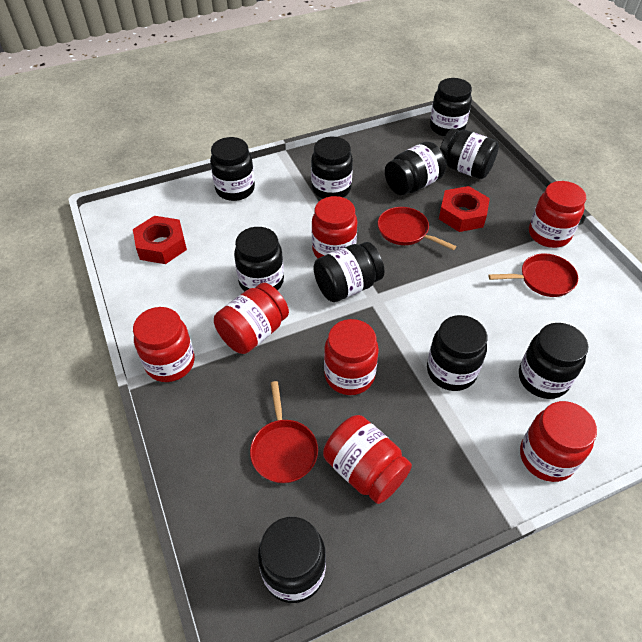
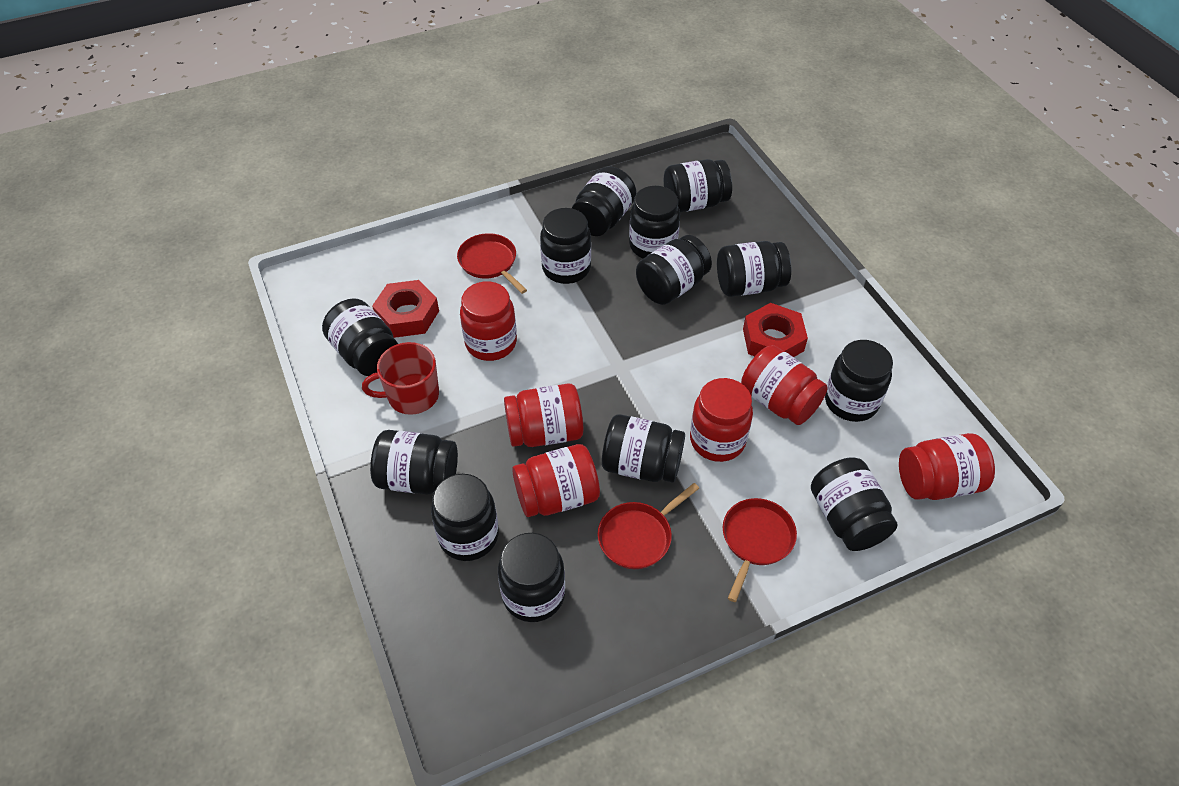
black jar: [210,137,255,201] [234,227,284,292] [258,517,326,603] [311,137,353,199] [314,242,384,302] [385,141,446,195] [427,315,487,391] [430,78,472,137] [440,128,499,179] [519,323,588,399] = 10 -> [322,298,398,376] [370,430,458,494] [431,474,499,561] [498,533,565,622] [540,208,591,284] [572,166,636,236] [602,414,685,483] [629,186,680,258] [636,235,712,305] [664,159,732,212] [717,241,791,297] [811,458,897,551] [825,340,893,422] = 13
red jar: [133,307,195,382] [214,283,289,354] [312,196,357,258] [323,415,412,504] [324,319,379,395] [520,401,597,482] [529,181,586,248] = 7 -> [460,281,517,361] [504,384,583,447] [512,444,600,517] [690,378,753,462] [741,345,828,425] [899,433,995,500] = 6
red mug: none = 0 -> [362,342,439,415] = 1

